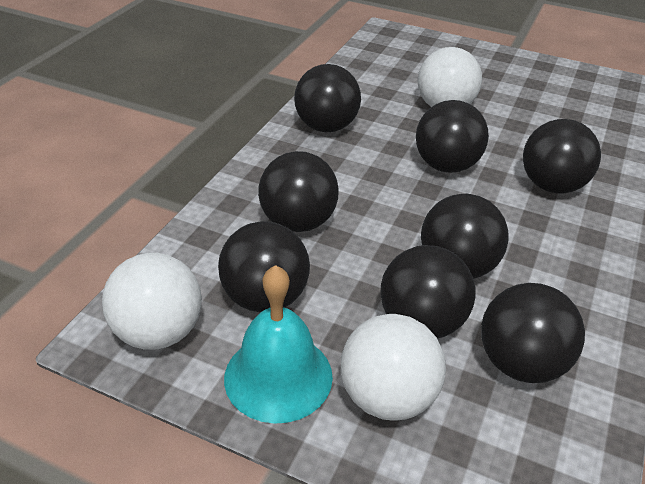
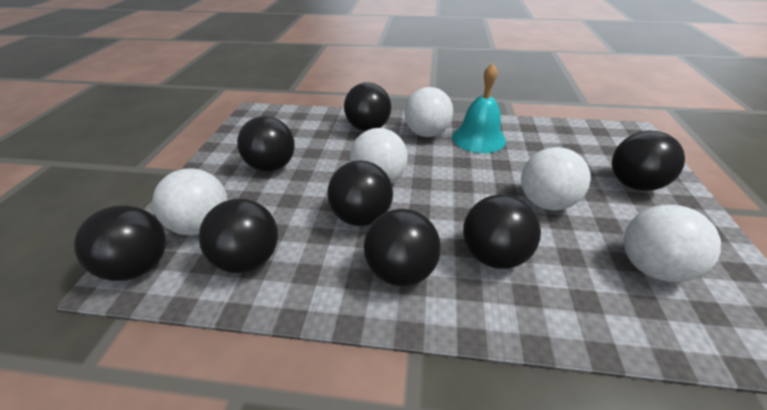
white ball: [102,253,202,349] [341,314,446,420] [417,47,482,107] = 3 -> [152,169,228,235] [350,128,408,184] [404,87,453,137] [521,147,591,211] [623,205,721,282] = 5

